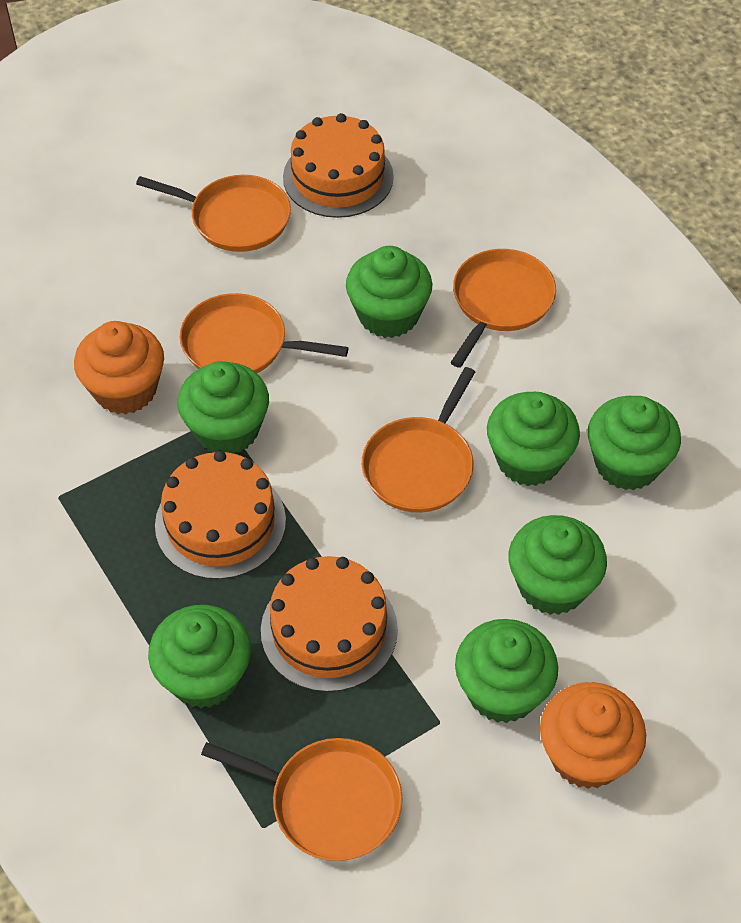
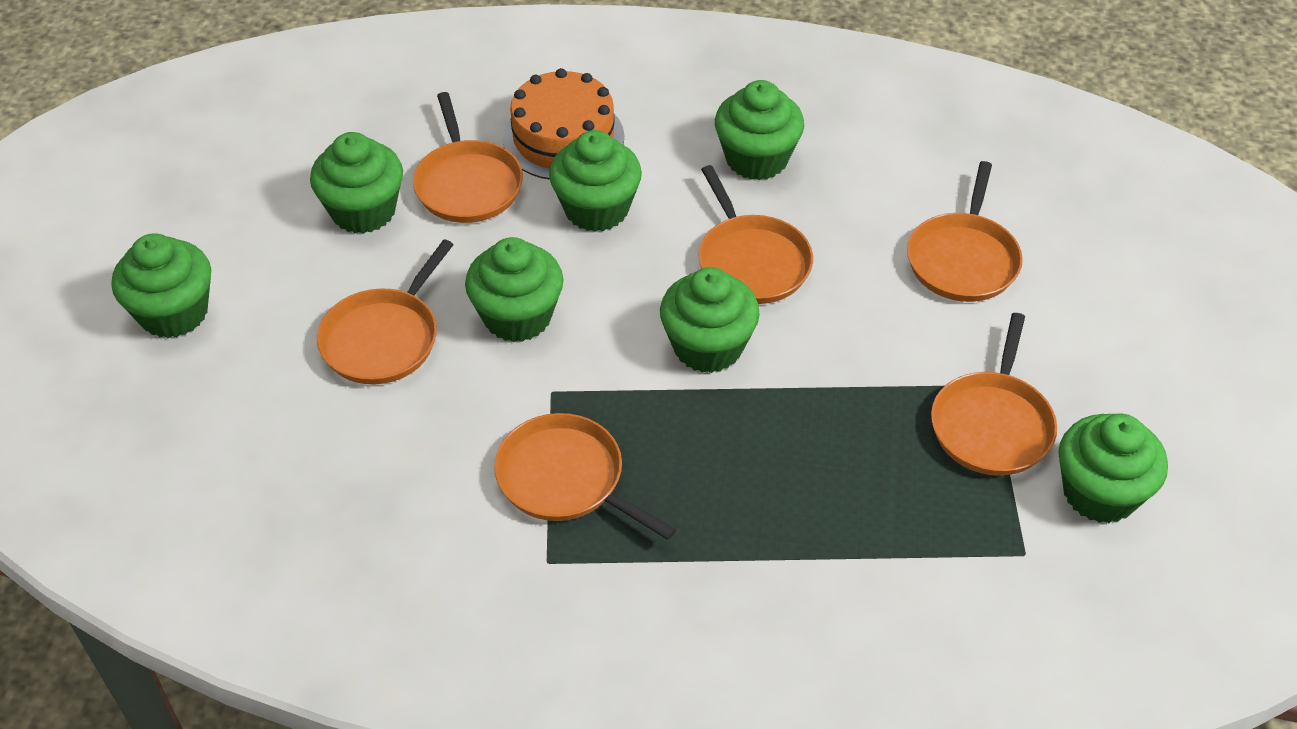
orange cake: [155,450,286,579] [261,556,398,692] [283,113,394,218] = 3 -> [503,68,624,180] = 1
orange cupcake: [74,321,164,414] [540,682,646,789] = 2 -> none = 0
orange pan: [136,175,291,252] [180,293,349,373] [201,738,402,861] [362,367,475,513] [450,249,556,368] = 5 -> [317,240,454,384] [413,92,523,223] [494,413,676,540] [698,165,813,304] [907,161,1023,302] [931,313,1057,476] = 6

